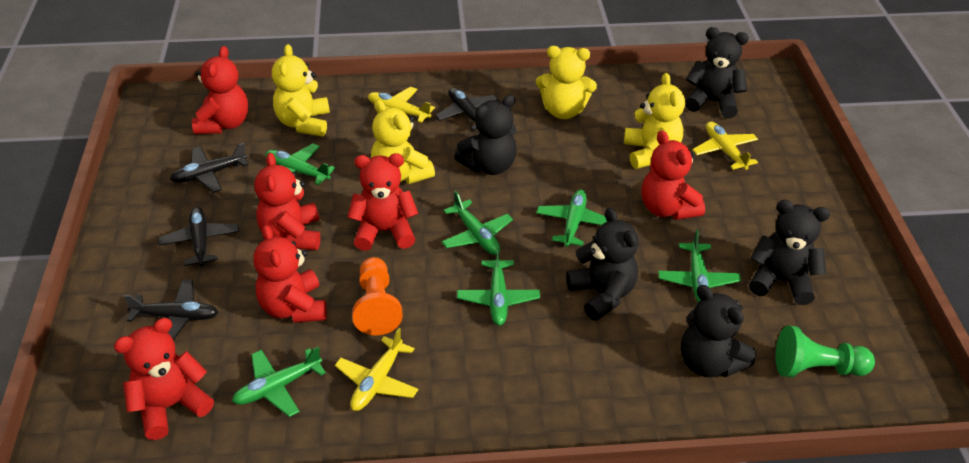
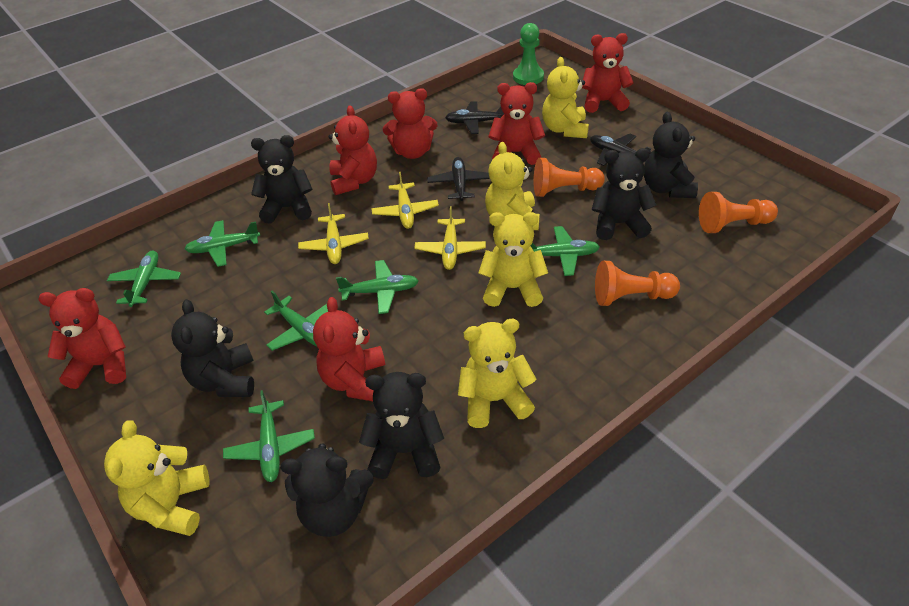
black plane: [123,279,218,340] [158,207,239,267] [170,143,248,193] [435,87,498,131] = 4 -> [427,157,490,201] [445,101,504,134] [590,134,651,166] = 3
black teddy bear: [454,95,517,175] [566,208,639,321] [681,285,756,377] [685,27,749,118] [749,200,830,305] = 5 -> [171,299,254,397] [251,135,312,224] [280,444,374,537] [359,372,444,479] [592,148,656,240] [644,111,698,198] = 6
orange pawn: [352,257,403,336] = 1 -> [533,158,605,197] [595,261,680,306] [699,192,778,233] = 3
yellow teddy bear: [272,44,330,136] [371,100,435,184] [536,46,597,119] [624,73,685,169] = 4 -> [104,420,210,536] [458,319,537,428] [478,212,548,307] [485,142,540,230] [542,57,589,138] = 5

